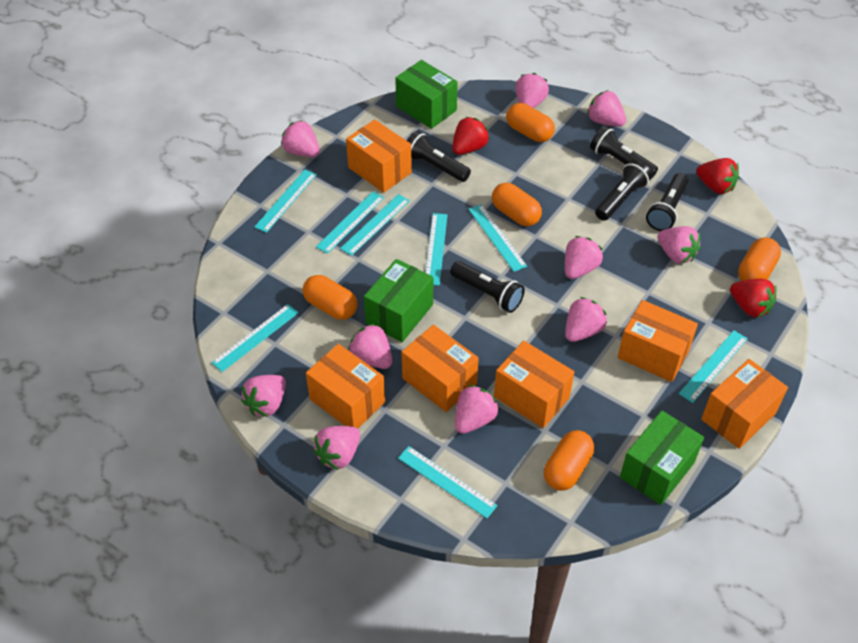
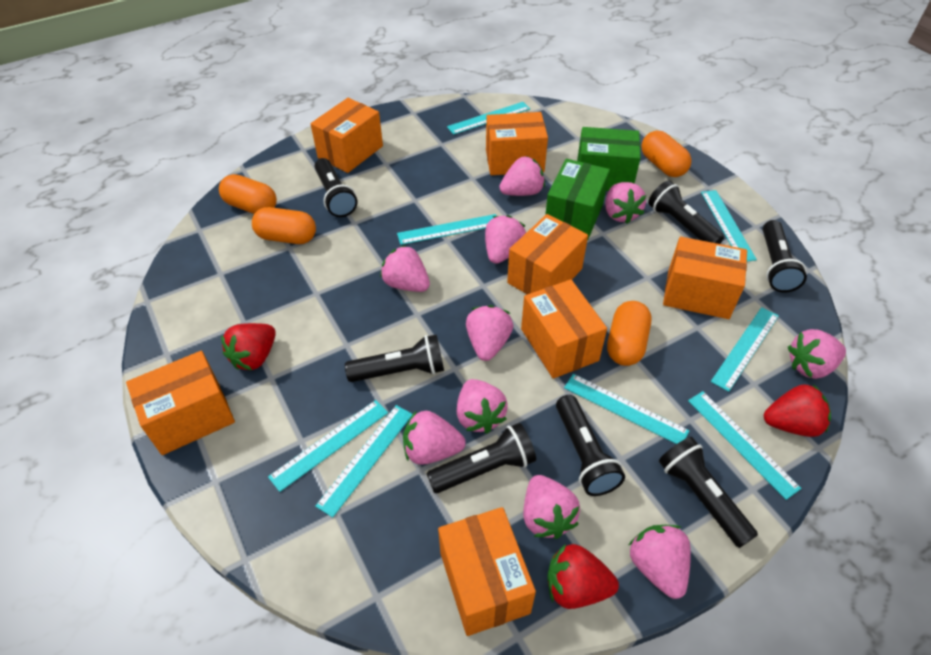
black flashlight: [407,131,471,182] [450,261,525,313] [590,126,658,179] [595,160,652,221] [646,173,688,231] = 5 -> [315,158,358,217] [345,334,444,382] [426,423,536,493] [556,395,625,496] [648,180,724,244] [659,437,758,548] [763,220,807,292] = 7
green box: [364,259,433,342] [395,60,458,129] [620,411,704,505] = 3 -> [545,159,610,241] [577,127,641,191] = 2
orange box: [306,344,385,429] [346,119,412,193] [402,325,479,412] [494,341,574,428] [618,300,698,382] [701,359,788,449] = 6 -> [126,351,235,455] [311,98,383,173] [438,507,536,636] [486,112,548,175] [507,214,588,294] [521,279,607,379] [663,237,747,319] = 7
orange capsule: [303,275,358,320] [492,183,542,226] [506,103,555,142] [544,430,594,491] [738,237,781,281] = 5 -> [219,174,277,214] [252,207,316,244] [607,301,651,366] [641,131,692,177] = 4

